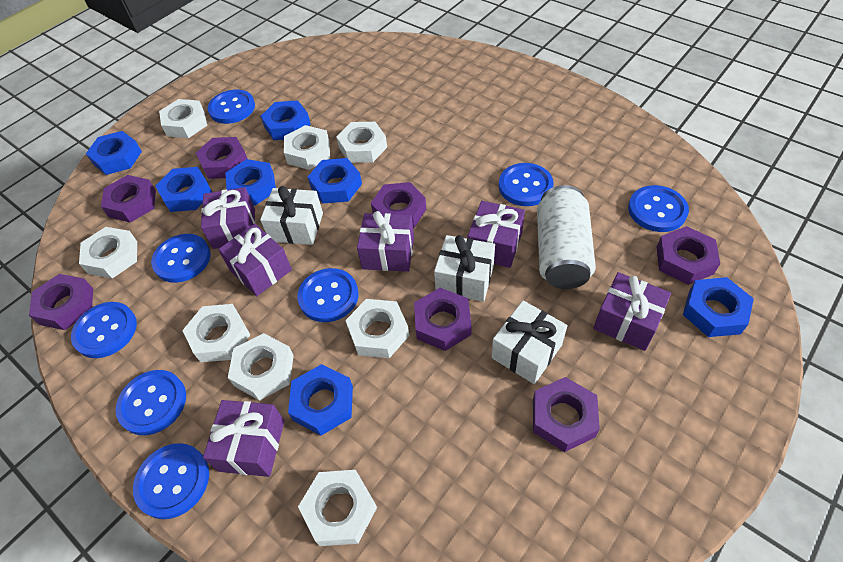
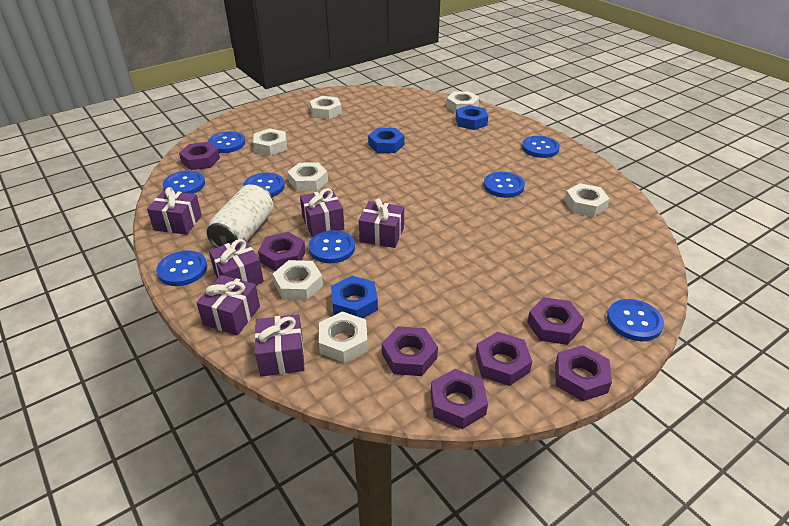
blue nut: [86,131,142,175] [156,167,212,212] [225,159,276,206] [261,100,311,140] [288,364,353,436] [308,158,362,204] [683,277,754,337] = 7 -> [331,276,378,318] [368,128,405,153] [456,105,488,130] = 3
white gift: [260,186,323,245] [434,235,495,302] [491,300,568,384] = 3 -> none = 0
white nut: [79,227,137,279] [159,99,207,138] [182,304,250,362] [228,333,294,401] [284,125,330,170] [298,470,377,546] [336,122,387,163] [345,299,409,358] = 8 -> [253,128,287,156] [273,260,323,300] [288,162,328,191] [310,96,342,119] [319,311,368,363] [446,91,479,113] [565,183,610,217] = 7

